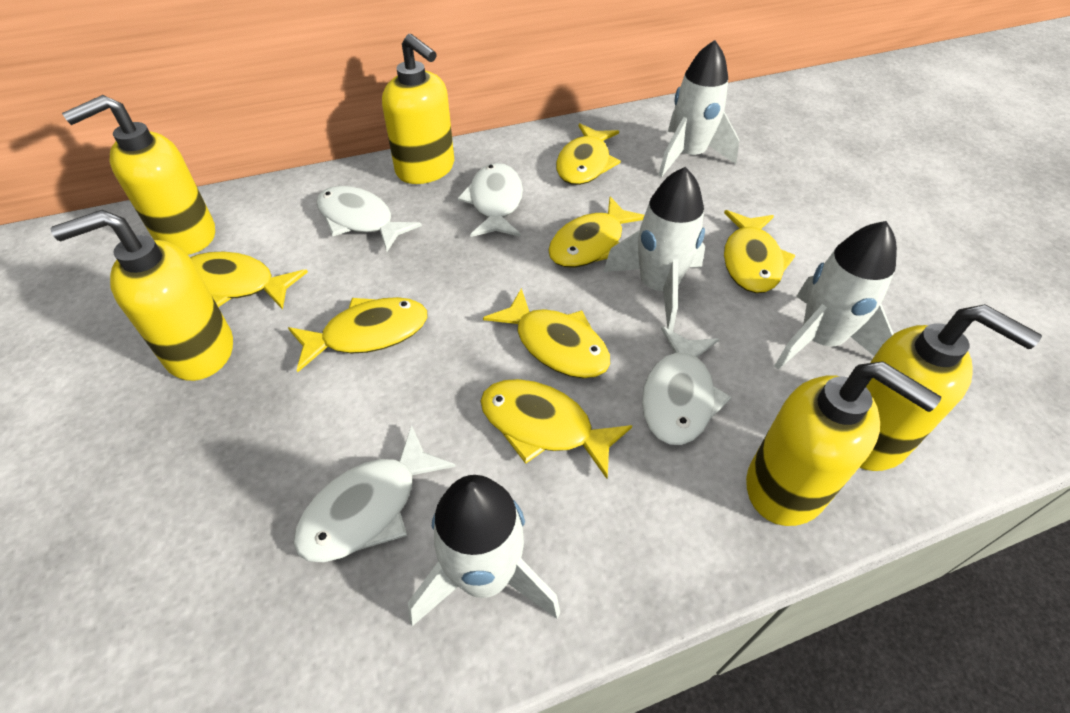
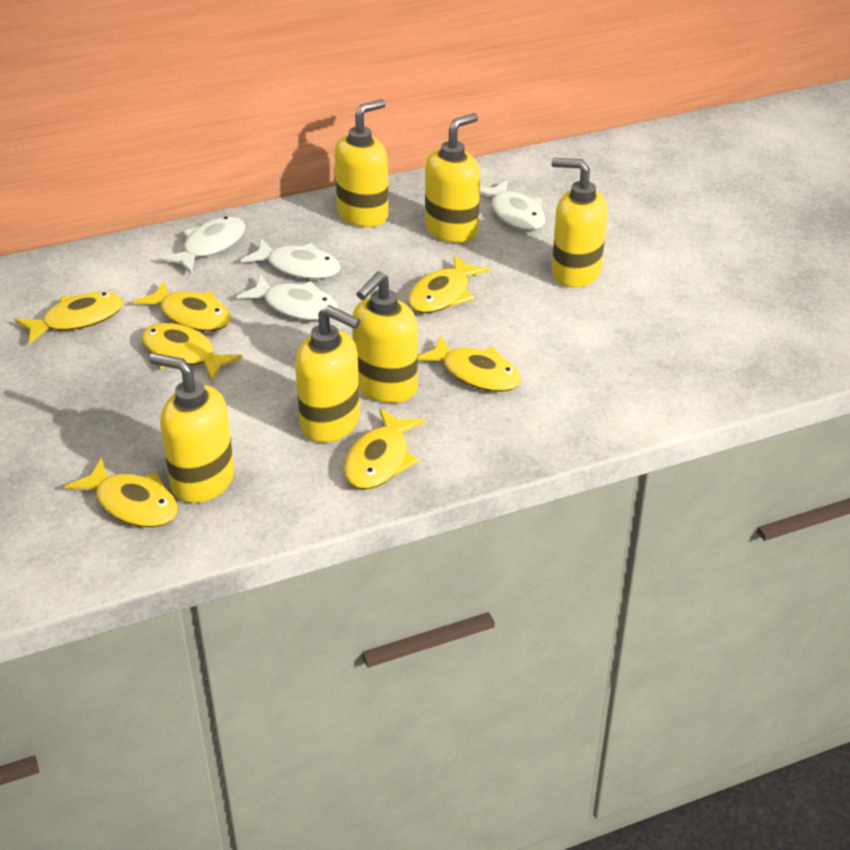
white rocket: [408,475,560,626] [603,167,705,331] [658,40,739,177] [774,221,897,370] = 4 -> none = 0
yellow soap dispenser: [50,210,233,381] [62,95,215,255] [382,34,454,184] [746,361,941,526] [860,304,1042,471] = 5 -> [149,353,234,503] [295,305,360,443] [334,99,389,227] [352,271,418,403] [425,113,480,243] [552,158,607,288] = 6

